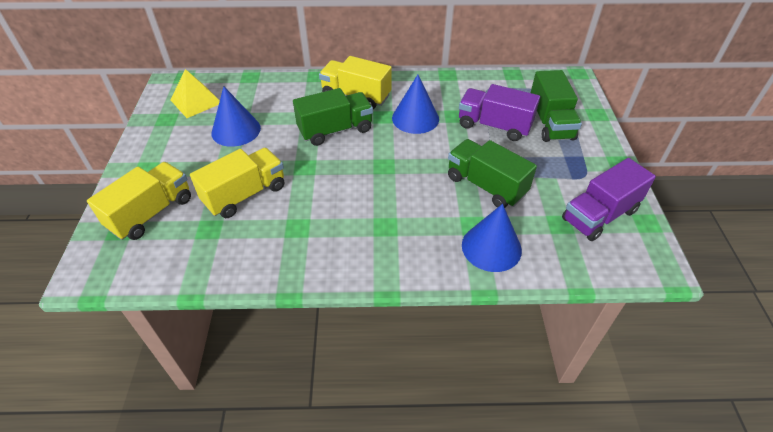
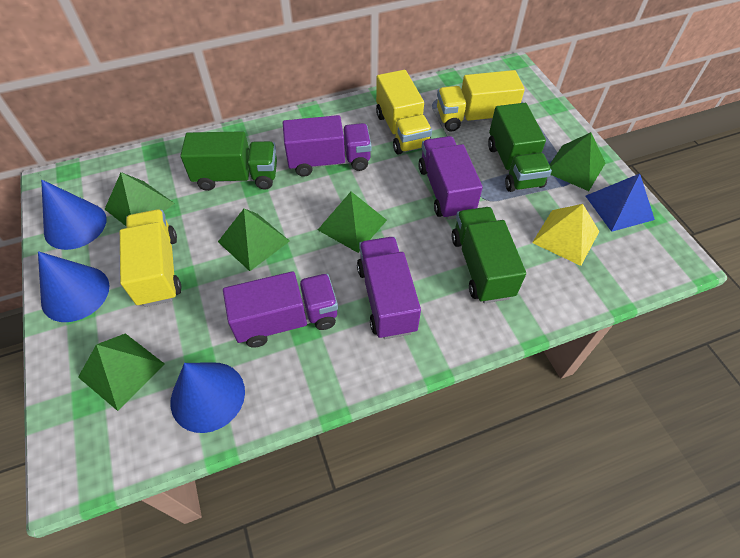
blue pyramid: none = 0 -> [586,173,655,232] = 1
green pyramid: none = 0 -> [78,333,165,411] [105,172,175,226] [218,209,290,271] [318,192,387,253] [550,132,605,191] = 5
purple truck: [459,84,540,141] [562,158,656,241] = 2 -> [223,271,338,348] [283,115,371,177] [357,237,421,339] [418,136,483,220] = 4

